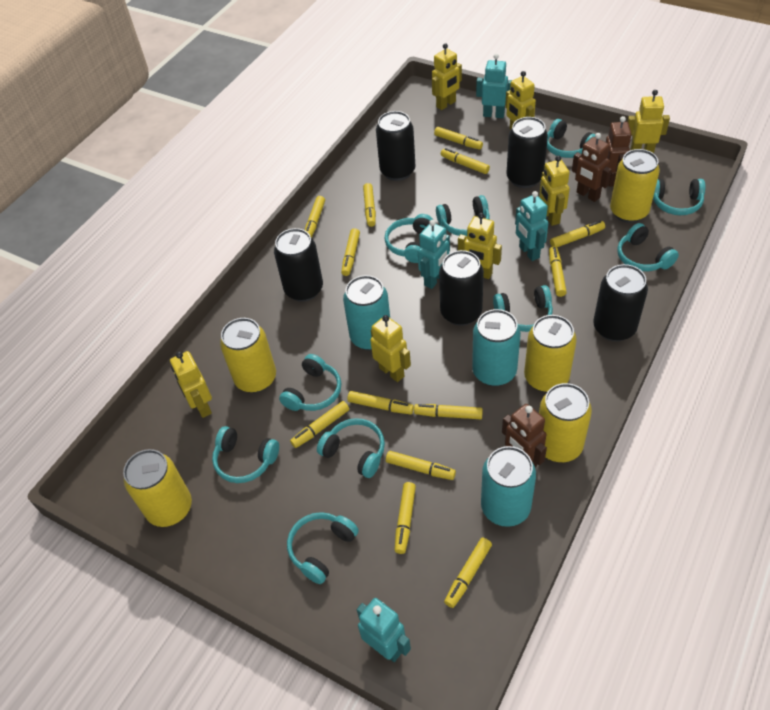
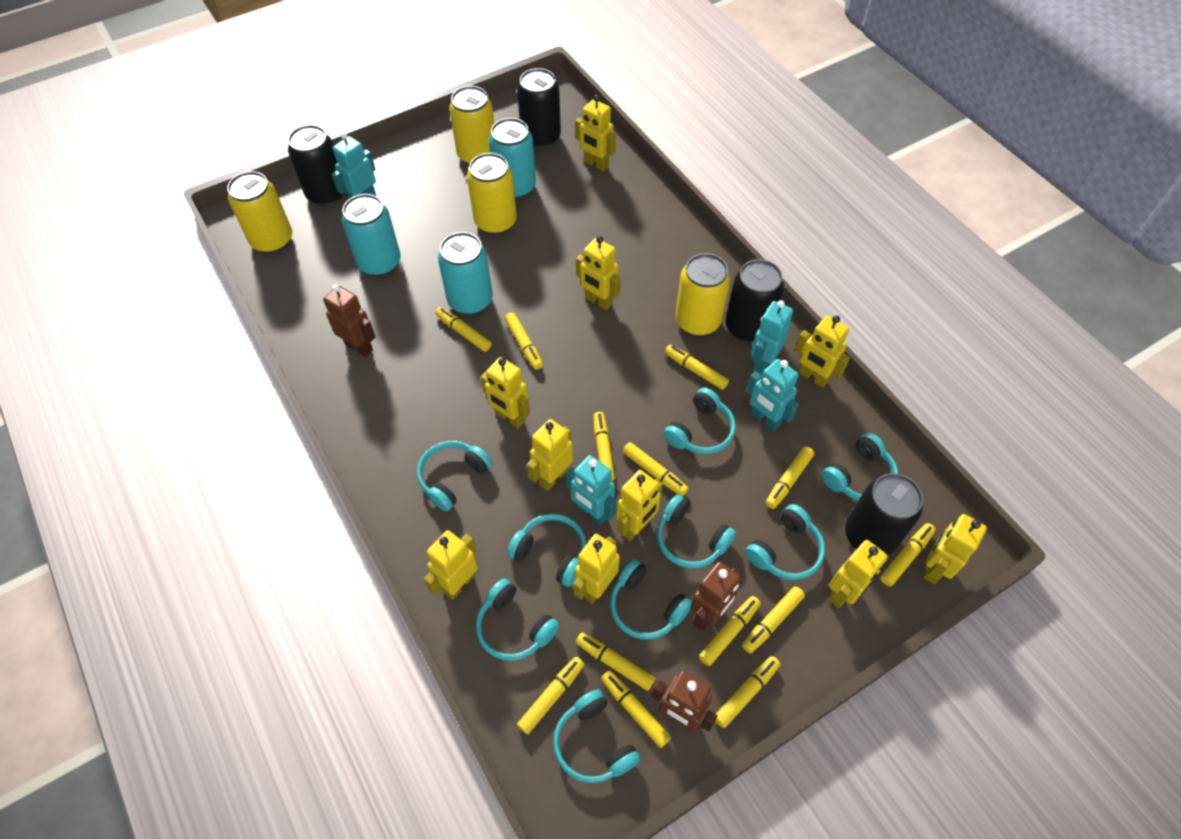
black can: [274,228,323,302] [376,111,415,181] [439,250,484,326] [506,117,548,188] [593,264,648,342] = 5 -> [288,125,345,206] [517,68,561,149] [726,259,784,342] [845,473,923,555] = 4
turquoise headphones: [212,426,279,483] [279,354,341,411] [287,512,359,584] [317,418,385,478] [384,214,433,263] [436,195,490,236] [493,285,553,332] [547,119,595,158] [617,223,679,271] [653,179,705,215] = 10 -> [417,441,492,511] [476,579,559,661] [507,513,586,587] [553,689,641,783] [610,559,692,640] [657,494,736,568] [664,387,736,454] [745,504,825,580] [822,433,899,500] = 9
yellow can: [123,449,192,527] [220,318,276,393] [524,315,577,392] [539,383,592,462] [610,149,660,223] = 5 -> [227,171,292,254] [449,86,494,165] [467,153,517,235] [675,253,730,336] = 4
yellow robot: [170,351,212,418] [370,315,411,382] [432,43,462,110] [458,213,502,279] [505,71,536,130] [539,155,570,226] [627,90,670,153] = 7 -> [424,530,478,600] [480,357,530,428] [527,419,573,491] [573,534,620,604] [575,94,616,171] [576,236,621,310] [616,470,663,541] [795,315,850,388] [829,540,888,608] [923,514,987,584] = 10

